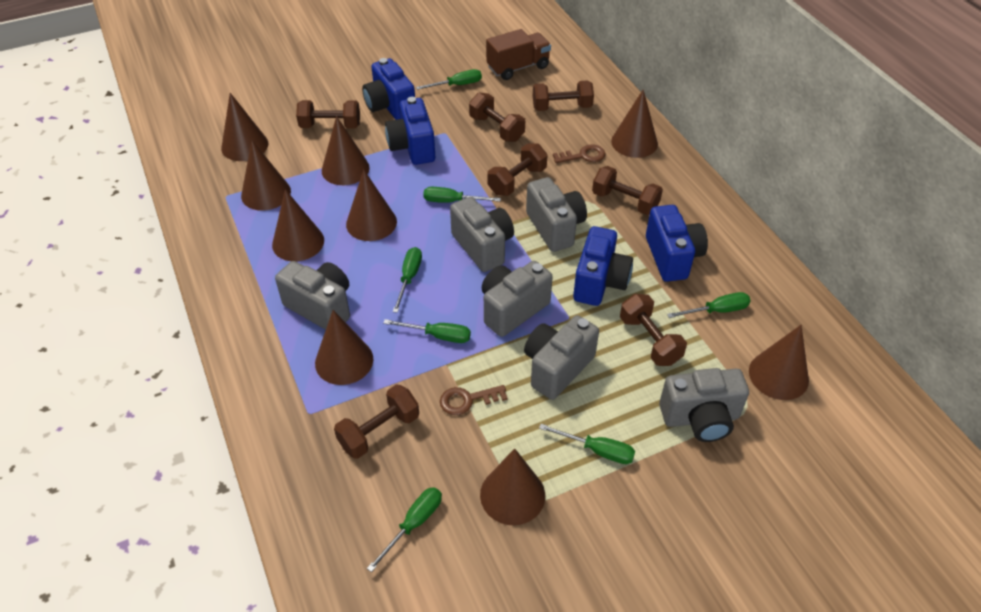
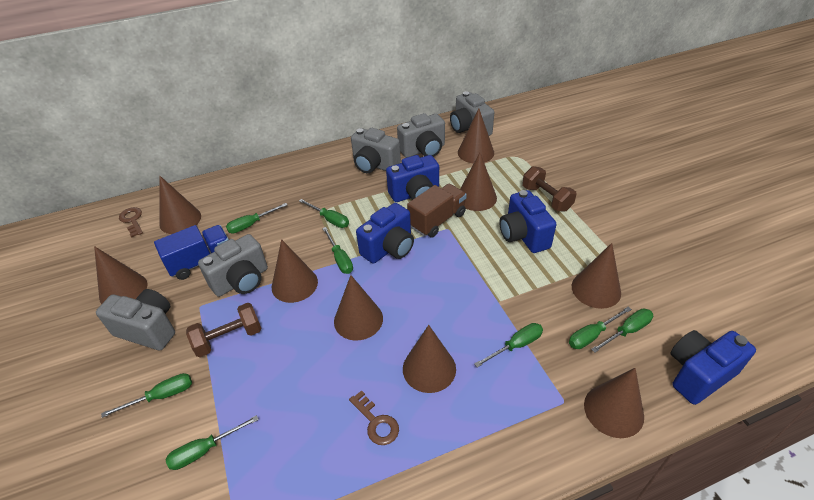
blue truck: none = 0 -> [154,225,229,280] = 1
brown dumbbell: [296,100,360,128] [334,384,419,459] [469,93,525,142] [487,143,548,196] [533,80,594,111] [592,166,663,215] [620,294,687,366] = 7 -> [186,303,262,357] [522,166,577,212] = 2
green screwdriver: [367,487,442,572] [383,319,471,343] [393,247,422,313] [416,69,482,90] [423,187,501,203] [539,424,635,464] [667,292,751,318] = 7 -> [101,373,192,418] [166,415,259,470] [226,203,288,233] [299,199,349,228] [322,227,353,274] [474,323,543,368] [569,307,632,349] [591,309,653,353] = 8
grey camera: [275,261,350,330] [450,197,514,272] [482,261,553,337] [524,315,599,400] [526,177,587,252] [659,368,749,442] = 6 -> [96,289,175,350] [198,234,268,297] [351,128,401,173] [397,113,445,158] [450,91,494,136] = 5

